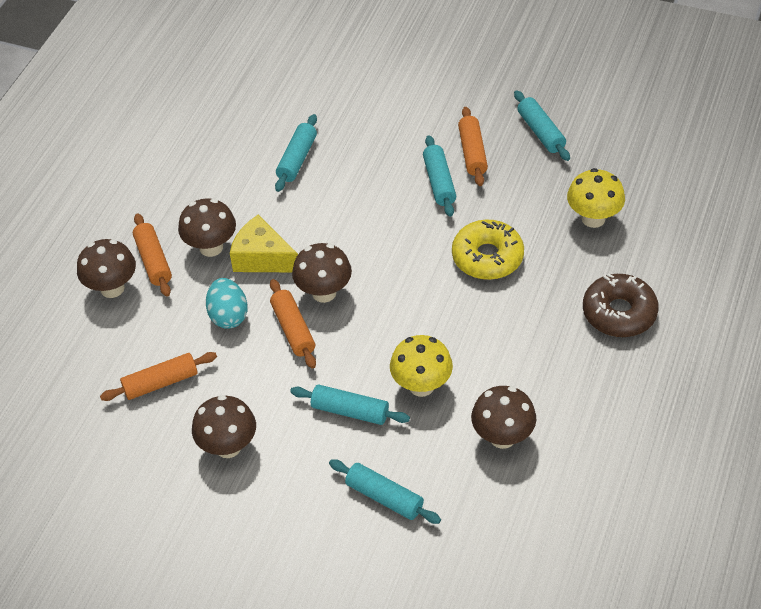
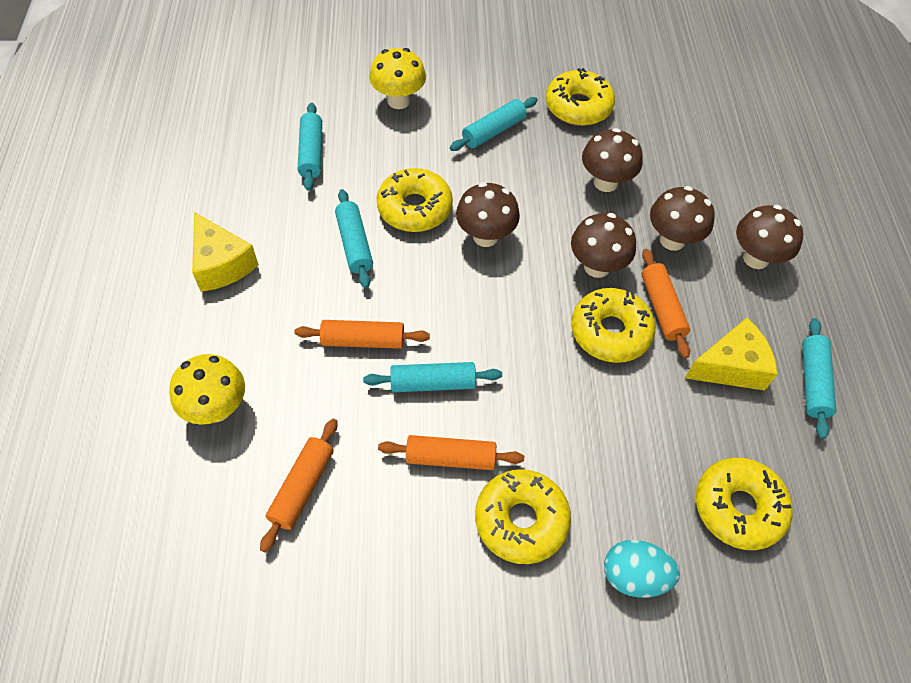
brown donut: [583,273,659,337] = 1 -> none = 0
yellow cheese: [230,215,298,272] = 1 -> [192,212,259,292] [685,318,778,391] = 2
yellow donut: [452,220,524,280] = 1 -> [377,168,453,232] [475,469,571,564] [546,68,615,126] [571,288,655,363] [696,458,793,550] = 5

